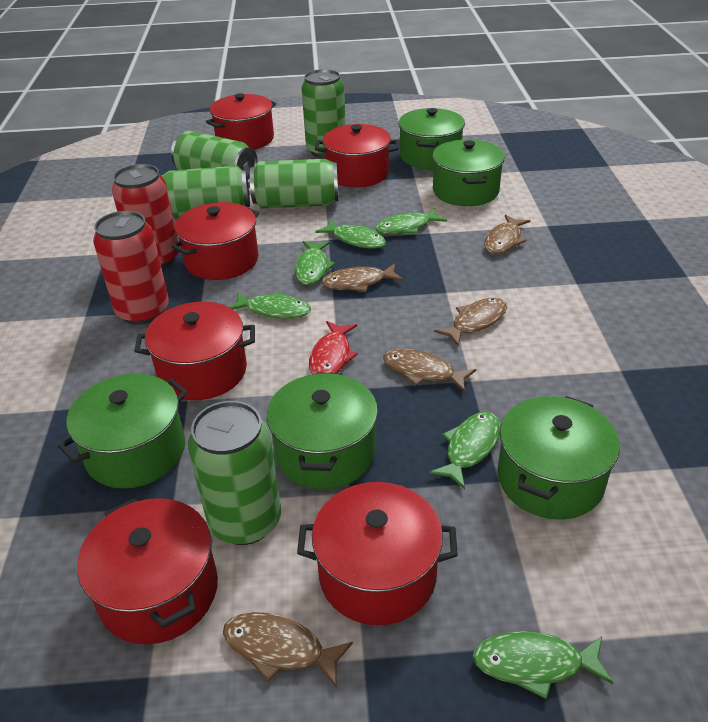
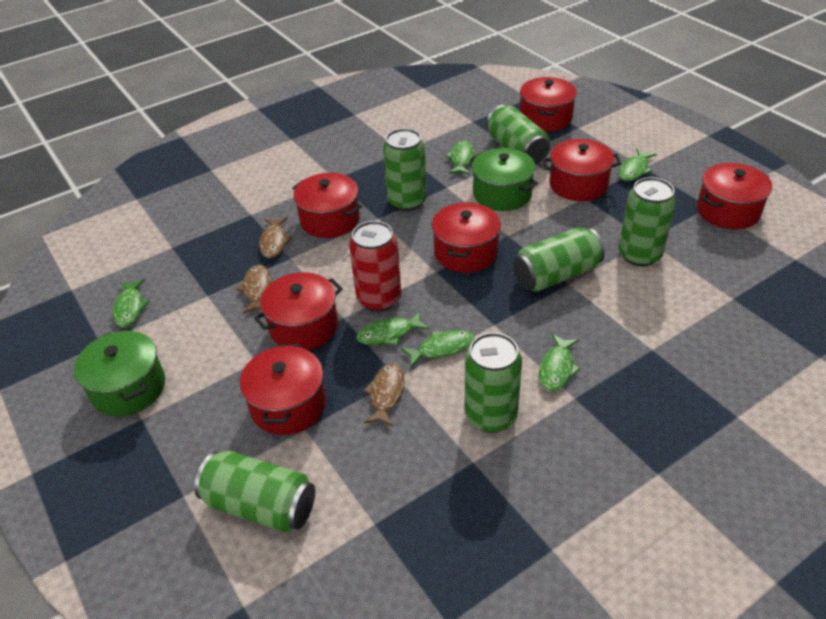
brown fish: [223,612,353,687] [321,264,403,292] [383,349,476,393] [434,298,507,346] [484,214,531,254] = 5 -> [237,265,271,314] [259,217,292,258] [363,363,404,426] = 3
green can: [162,166,250,218] [171,131,258,184] [188,401,281,545] [250,159,339,208] [301,69,346,158] = 5 -> [194,451,315,533] [383,128,427,211] [465,332,522,433] [486,105,550,164] [513,228,605,292] [619,177,676,266] = 6
green pot: [58,374,188,489] [267,372,378,489] [398,108,465,169] [432,139,505,206] [497,396,620,519] = 5 -> [74,331,165,417] [470,148,538,211] = 2
red can: [93,211,169,325] [112,164,179,268] = 2 -> [349,221,401,311] = 1
red fish: [309,321,358,374] = 1 -> none = 0
red pot: [77,498,218,645] [134,302,255,400] [172,202,259,280] [206,93,276,150] [297,482,458,626] [315,124,399,187] = 6 -> [240,344,326,435] [254,272,343,350] [292,173,362,238] [432,202,501,273] [520,77,577,132] [542,139,622,201] [697,163,772,230] = 7

